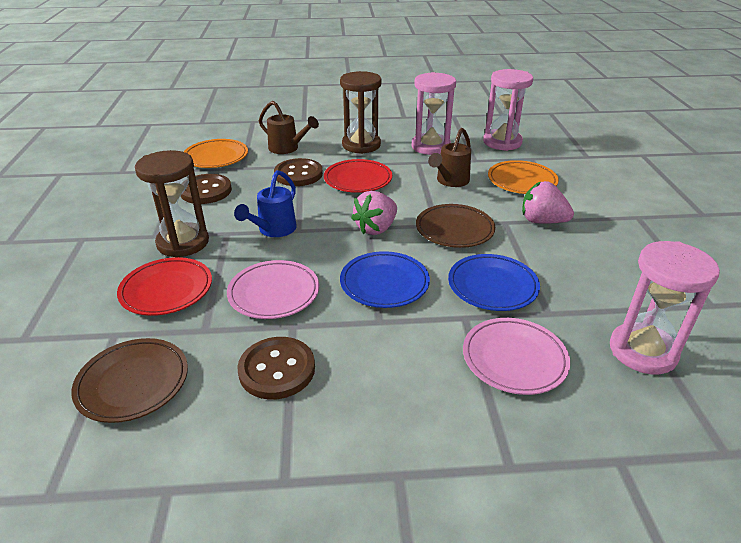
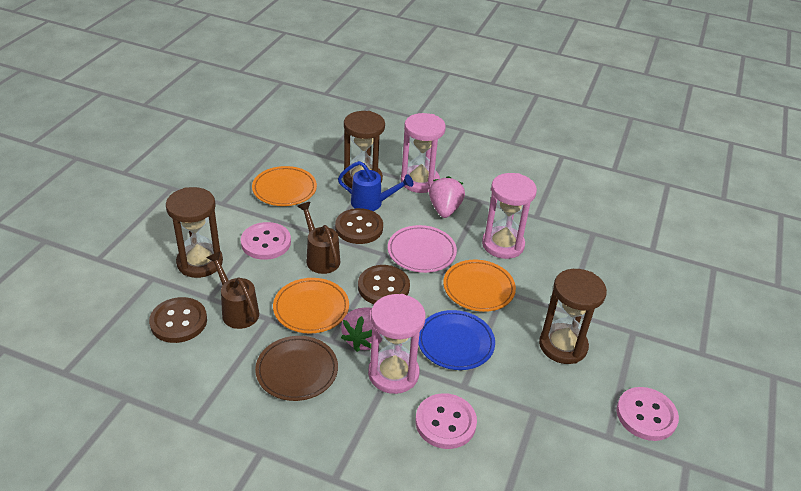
blue plate: [340,251,430,308] [448,254,540,311] = 2 -> [418,310,495,370] = 1
brown hourglass: [135,150,209,257] [340,71,382,154] = 2 -> [166,187,223,278] [343,111,385,188] [539,269,607,364] = 3
brown plate: [71,338,188,423] [416,204,495,248] = 2 -> [255,336,338,401] = 1
orange plate: [184,139,248,168] [488,160,559,194] = 2 -> [252,166,317,206] [273,278,349,334] [443,260,516,312] = 3
pink button: none = 0 -> [241,222,291,260] [416,393,477,449] [617,387,679,441] = 3
pink plate: [227,260,319,319] [463,318,570,395] = 2 -> [388,225,457,273] = 1
red plate: [117,257,212,316] [324,159,392,193] = 2 -> none = 0

